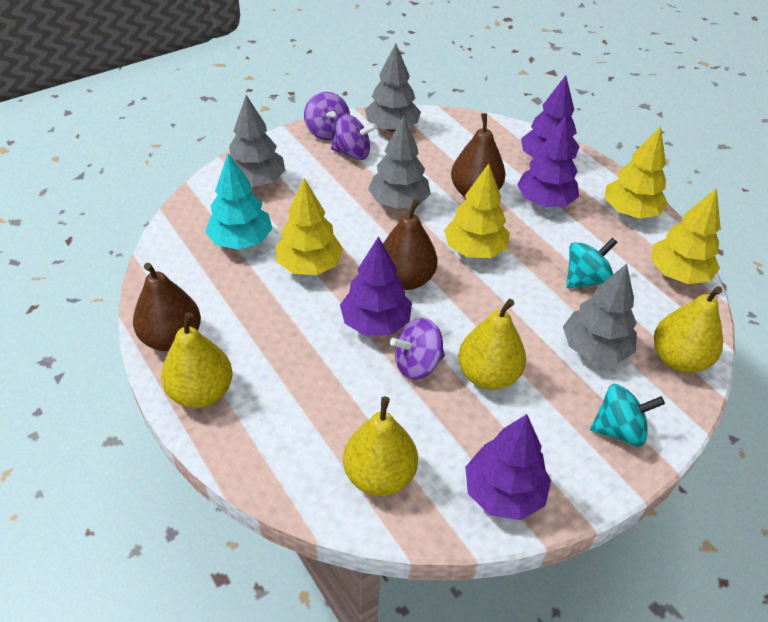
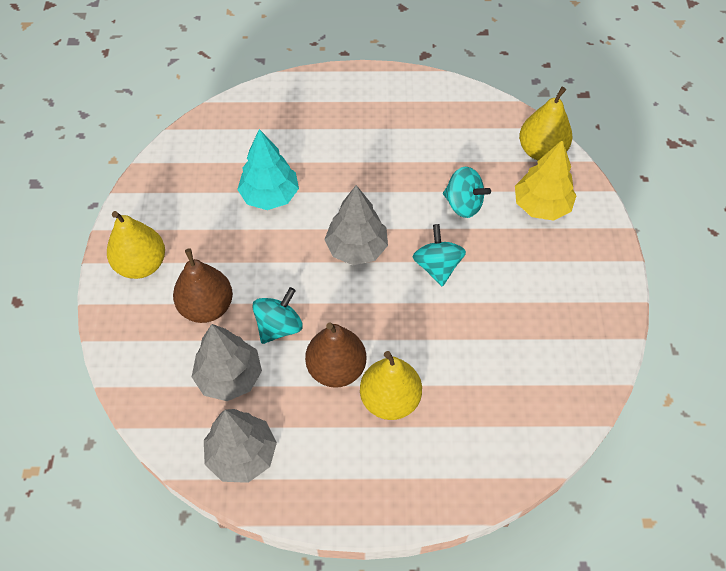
brown pear: [133,263,201,351] [383,199,437,290] [451,113,506,197] = 3 -> [173,248,233,323] [305,322,366,388] = 2
grey tree: [229,95,285,187] [365,43,421,132] [368,116,431,209] [563,264,637,364] = 4 -> [192,324,262,401] [204,409,277,483] [324,185,388,265] = 3
purple spinning top: [304,92,350,140] [331,114,377,160] [390,318,445,380] = 3 -> none = 0
purple tree: [340,236,412,336] [465,414,551,520] [517,116,579,207] [521,75,580,159] = 4 -> none = 0
turquoise spinning top: [566,238,618,288] [590,384,665,446] = 2 -> [252,287,303,344] [413,224,466,287] [443,167,491,218] = 3
yellow pear: [161,312,233,408] [343,397,418,496] [458,299,526,390] [654,286,723,373] = 4 -> [107,211,165,279] [360,351,422,420] [519,87,572,160] = 3
yellow tree: [276,178,343,275] [444,163,510,258] [605,126,668,219] [651,188,720,284] = 4 -> [515,140,577,221] = 1

